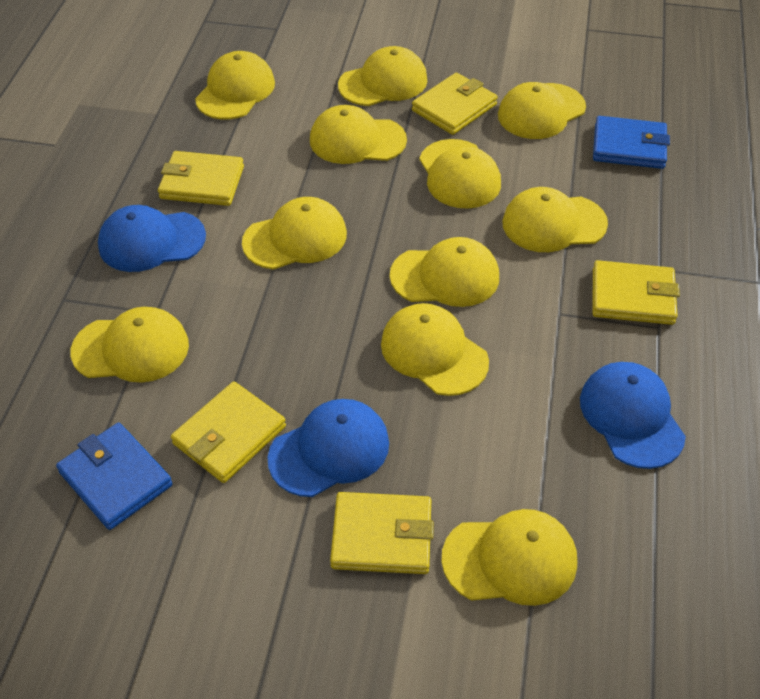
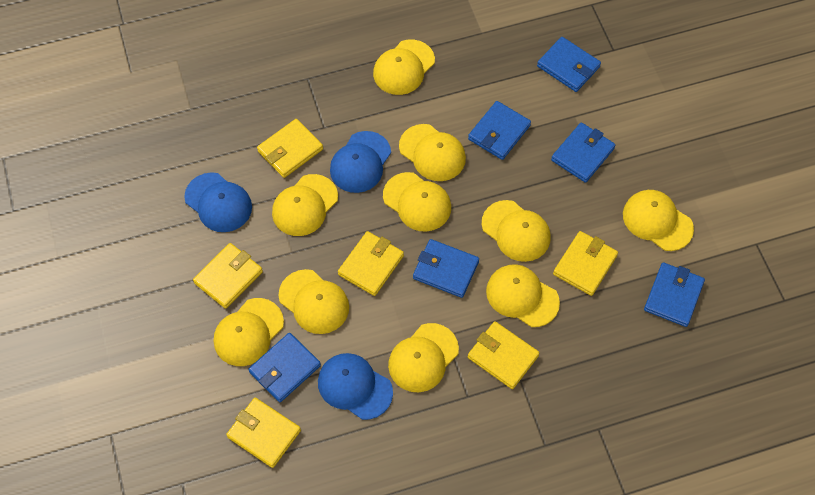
blue wallet: [56,423,173,530] [593,116,670,169] = 2 -> [248,333,321,402] [413,239,479,298] [468,101,531,160] [537,37,601,92] [551,122,615,183] [644,262,705,327] = 6
yellow cap: [70,307,189,383] [195,51,275,120] [242,197,347,269] [310,105,407,164] [338,46,427,106] [381,303,489,396] [390,237,499,307] [419,139,501,209] [441,509,577,606] [498,82,586,139] [502,187,608,252] = 11 -> [214,298,284,366] [272,174,338,236] [278,269,349,334] [373,40,435,95] [383,172,451,232] [388,323,459,392] [399,124,466,181] [482,200,551,262] [486,264,560,327] [623,190,694,251] = 10
yellow wallet: [158,151,244,206] [171,382,286,483] [330,492,434,574] [412,73,498,135] [593,260,680,325] = 5 -> [193,243,263,309] [226,398,301,468] [257,119,323,178] [338,231,404,296] [468,321,540,389] [553,231,618,296] = 6

